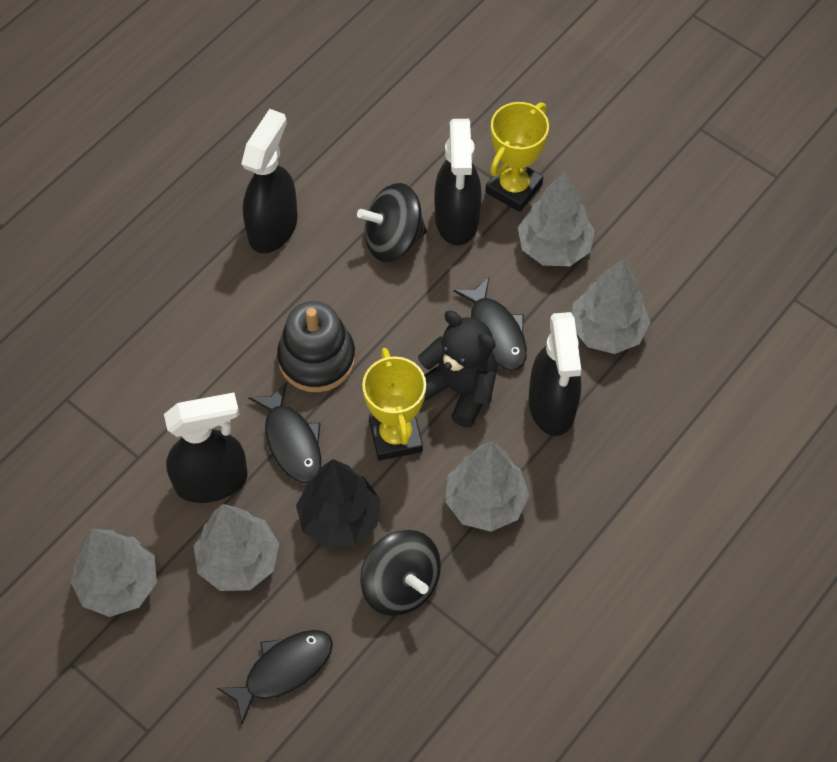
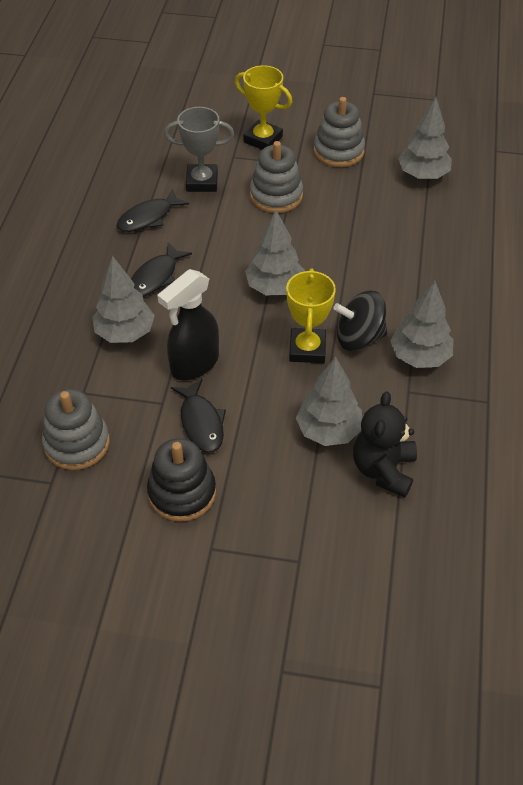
black spinning top: [357,183,427,262] [360,530,441,616] = 2 -> [333,290,387,351] = 1
black spray bottle: [164,393,248,503] [241,109,298,253] [434,119,481,245] [529,312,581,436] = 4 -> [157,269,219,380] = 1
black tree: [296,459,380,548] = 1 -> none = 0
grey stacking toy: none = 0 -> [42,389,110,470] [250,141,303,213] [314,97,365,167] = 3
grey trophy: none = 0 -> [164,107,234,192] = 1

